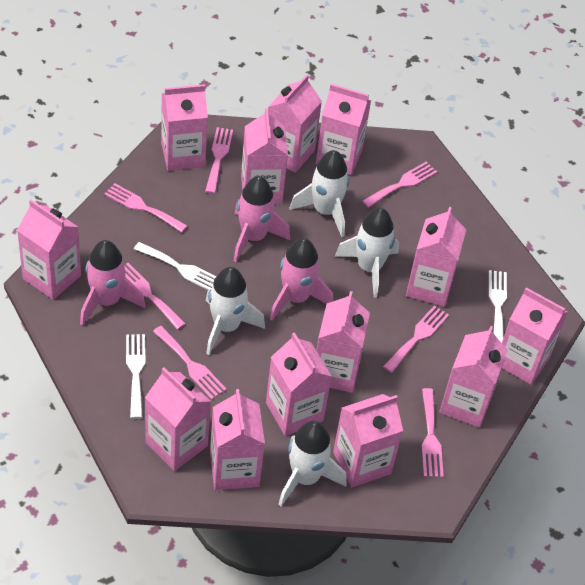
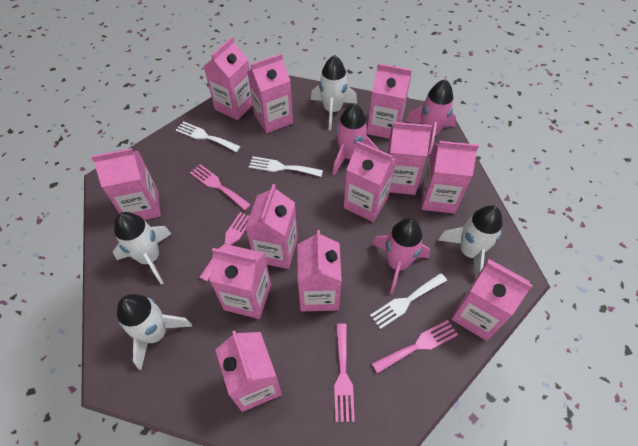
pink carton: [17,200,81,300] [145,368,211,471] [161,84,208,171] [210,389,265,490] [241,108,288,204] [266,332,332,436] [268,74,322,173] [316,84,371,175] [316,291,370,393] [333,394,403,488] [406,207,466,307] [439,326,508,428] [502,288,568,385] = 13 -> [91,148,161,220] [203,37,253,120] [210,244,271,319] [215,330,282,412] [245,184,298,269] [247,53,293,133] [298,230,342,311] [344,141,397,222] [367,63,412,139] [387,122,432,195] [421,141,479,214] [452,259,533,341] = 12
pink fork: [104,183,187,233] [124,263,186,330] [153,326,227,399] [205,127,233,194] [362,162,437,208] [383,305,449,373] [422,388,444,478] = 7 -> [190,164,251,210] [199,212,249,281] [334,323,355,422] [372,320,458,374] = 4

